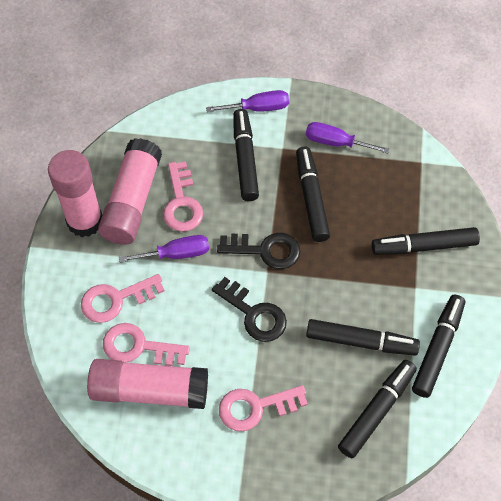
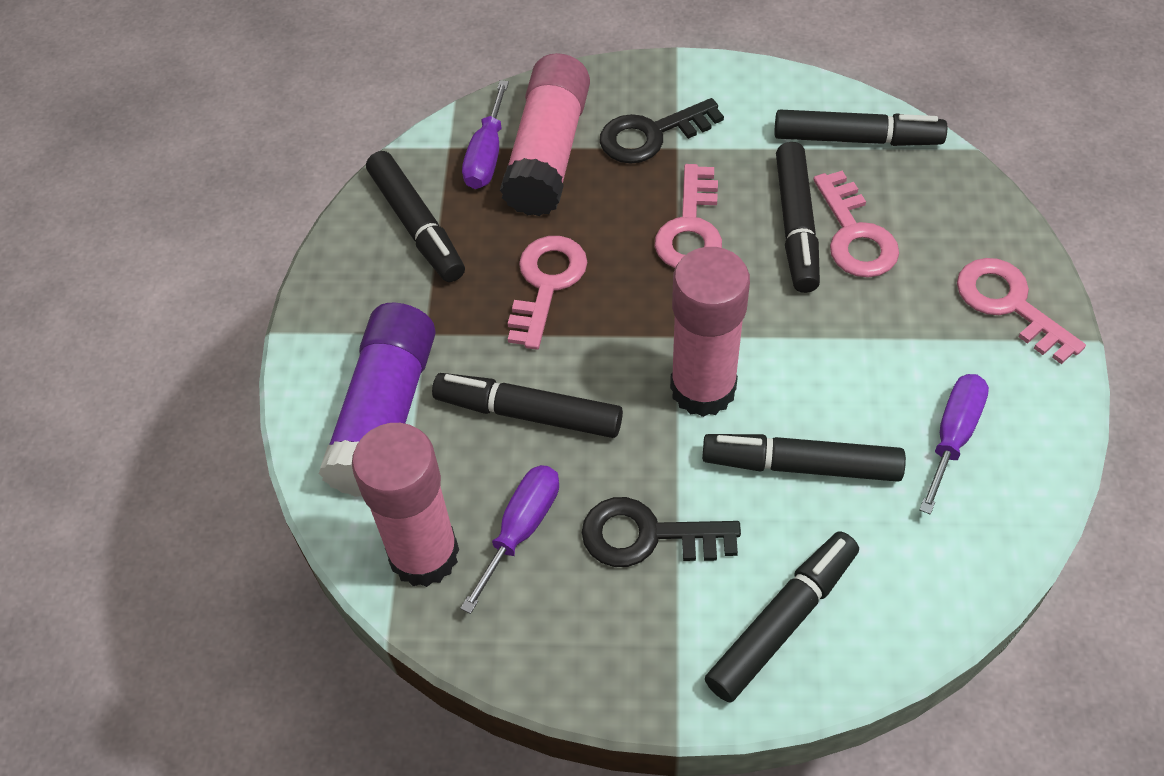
purple glue stick: none = 0 -> [319,303,436,497] = 1

